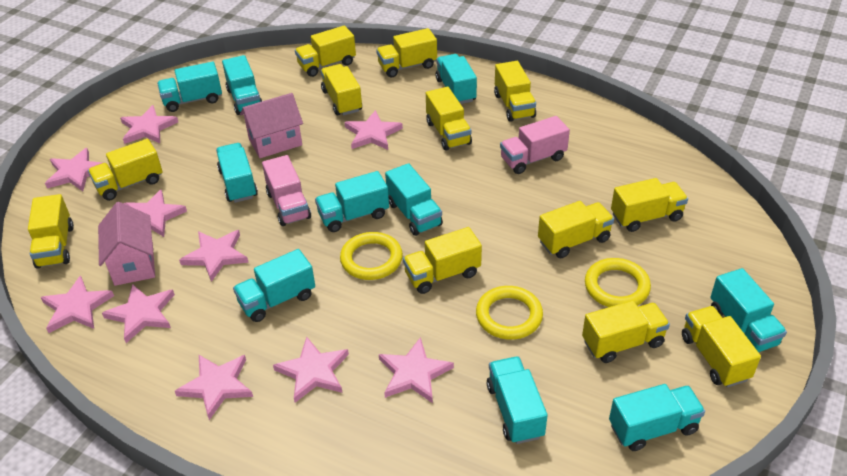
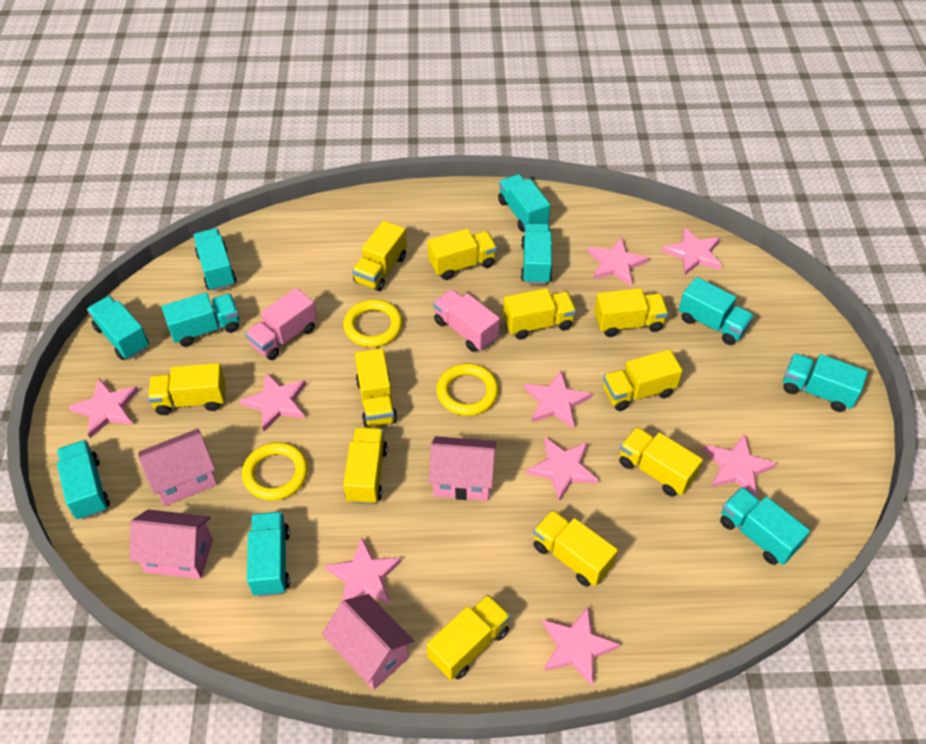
pink house: [98,202,155,286] [240,93,303,158] = 2 -> [129,509,213,579] [138,429,217,506] [322,594,414,690] [429,436,496,501] = 4
pink star: [41,275,114,333] [45,148,102,191] [102,284,175,343] [120,105,178,144] [124,189,187,237] [175,355,253,420] [179,230,249,282] [273,336,349,403] [344,110,403,150] [379,337,454,403] = 10 -> [68,379,139,438] [239,372,306,431] [325,537,402,605] [524,370,592,429] [526,437,598,501] [542,607,620,687] [588,237,649,286] [662,227,722,275] [704,434,777,497] = 9
yellow truck: [28,194,74,269] [88,139,163,201] [295,25,356,77] [321,64,362,115] [376,28,437,77] [403,227,482,294] [426,87,472,151] [494,61,536,122] [538,201,614,258] [582,300,670,363] [611,178,688,232] [682,306,761,387] = 12 -> [148,363,225,415] [343,427,388,505] [352,220,407,291] [355,348,398,427] [427,594,511,680] [428,229,497,280] [503,288,576,340] [533,510,618,587] [594,288,668,337] [603,349,683,411] [619,427,703,497] = 11

